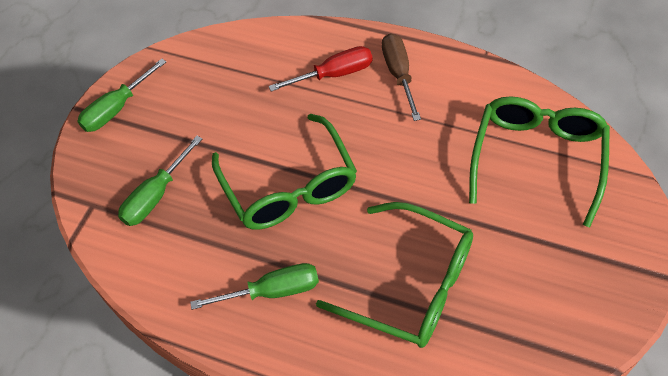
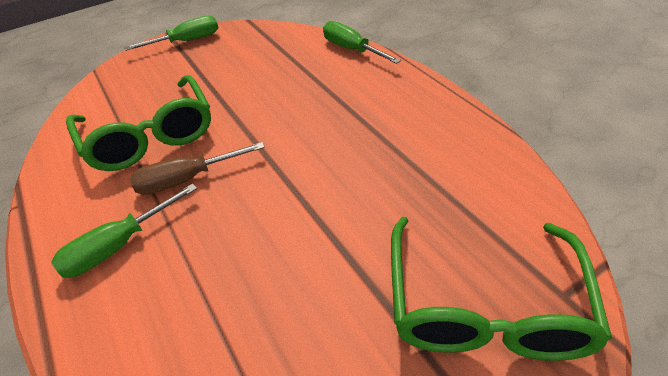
green glasses: [212,114,357,230] [316,202,473,348] [469,96,610,227] = 3 -> [66,75,211,171] [391,217,612,361] = 2
red screwdriver: [269,46,373,92] = 1 -> none = 0

